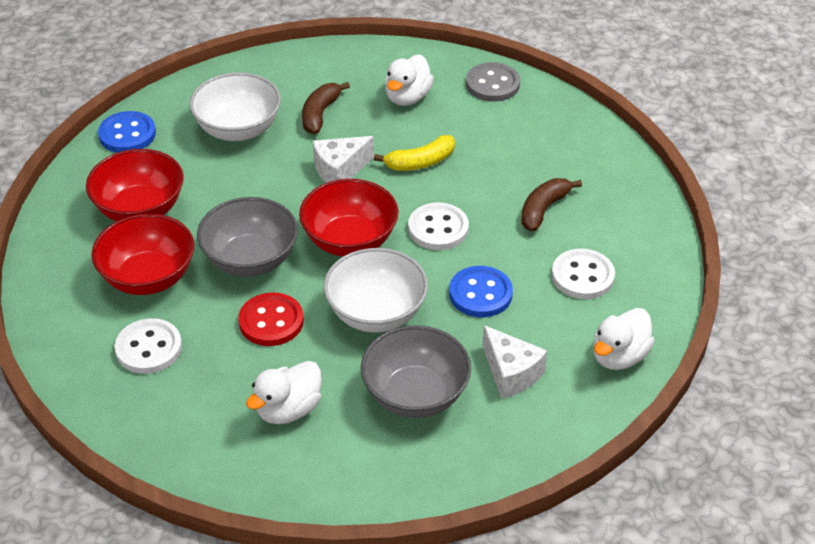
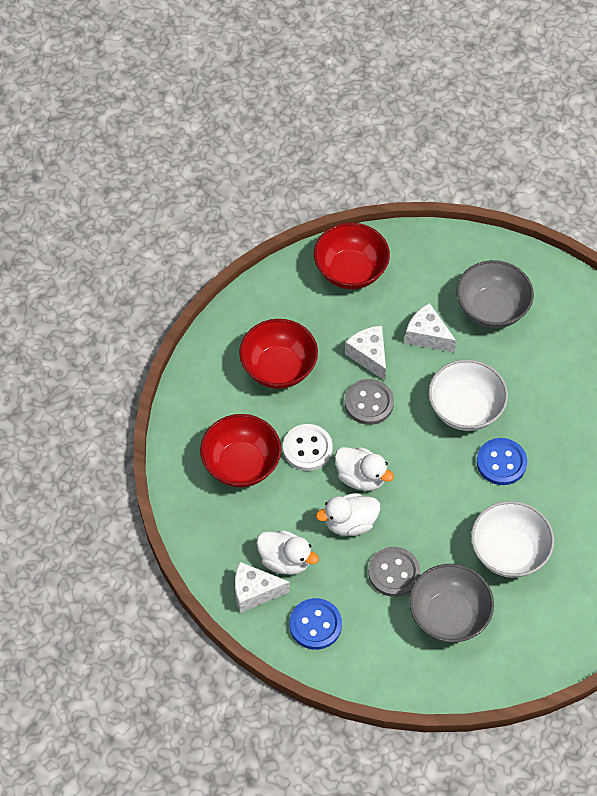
brown banana: [302,82,350,134] [521,178,582,232] = 2 -> none = 0
grey button: [466,62,520,102] = 1 -> [345,379,394,425] [368,547,420,597] = 2
red button: [238,293,304,346] = 1 -> none = 0
white button: [115,318,182,374] [408,202,469,250] [552,249,615,299] = 3 -> [283,424,333,471] = 1
white cheese: [313,136,374,183] [483,325,547,399] = 2 -> [235,562,290,613] [345,326,386,381] [405,303,456,353] = 3
yellow banana: [374,135,455,171] = 1 -> none = 0

